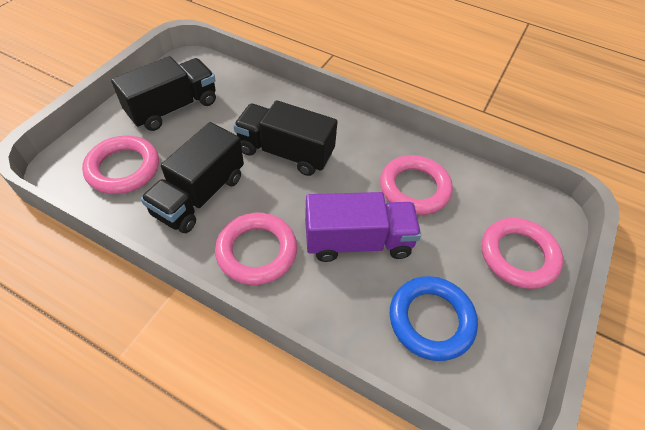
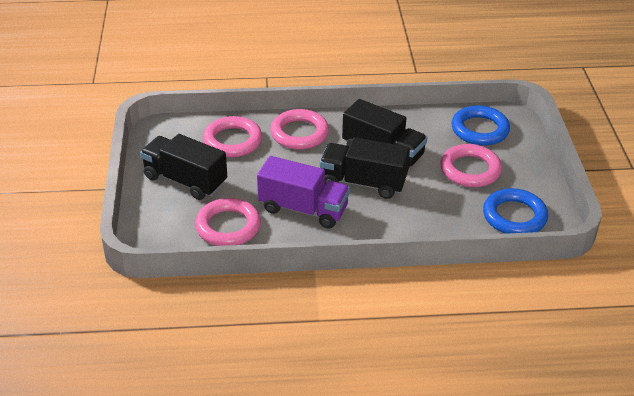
blue ring: [390,276,478,361] = 1 -> [451,105,510,146] [483,188,548,234] = 2

